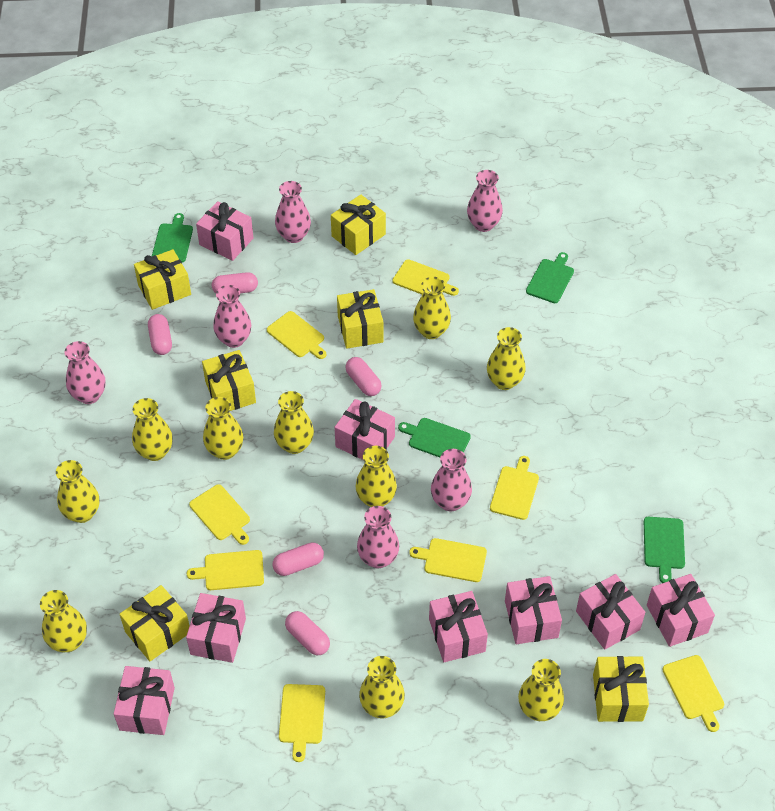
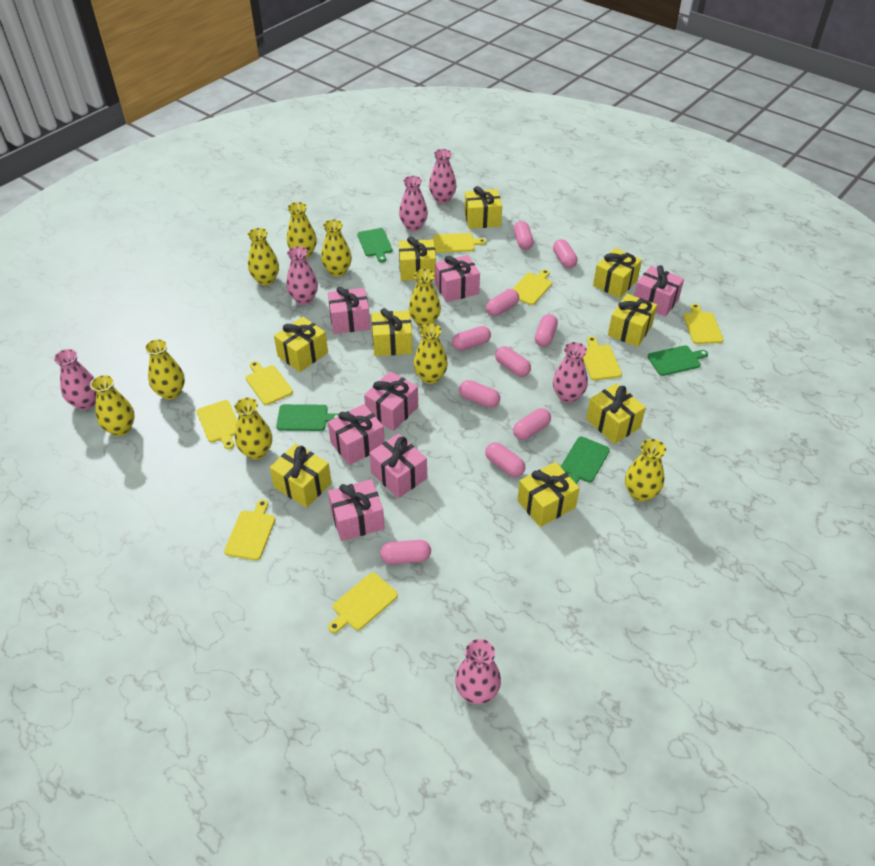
pink capsule: [148,314,172,355] [212,272,258,293] [272,542,324,576] [285,611,330,656] [345,357,381,396] = 5 -> [380,540,431,564] [452,326,491,351] [459,380,500,408] [485,442,525,477] [486,289,519,316] [495,346,531,377] [513,408,551,440] [514,221,534,250] [535,314,558,347] [553,239,578,268] = 10
pink gift: [114,666,175,735] [186,593,246,663] [196,201,253,261] [335,399,395,460] [429,591,488,662] [505,576,562,644] [576,574,645,650] [647,574,715,647] = 8 -> [328,287,370,334] [328,404,385,465] [328,479,385,541] [364,371,418,431] [369,433,427,498] [435,255,480,302] [634,265,684,317] = 7
yellow gift: [120,585,190,661] [134,249,191,310] [202,350,256,411] [331,194,386,255] [337,289,383,349] [593,656,649,722] = 6 -> [270,443,332,508] [274,317,328,372] [371,308,413,356] [399,236,436,281] [464,186,502,229] [517,462,580,527] [586,383,646,444] [593,248,642,298] [608,294,657,347] = 9
yellow vase: [40,590,87,652] [56,460,99,523] [132,398,173,461] [203,397,243,460] [274,391,314,454] [356,446,397,507] [359,656,405,718] [413,277,451,339] [487,327,526,390] [518,659,564,721] = 10 -> [90,375,135,436] [144,339,185,400] [234,397,272,460] [248,228,279,286] [287,202,317,258] [321,219,352,277] [409,269,441,327] [414,323,448,384] [625,439,666,502] = 9

